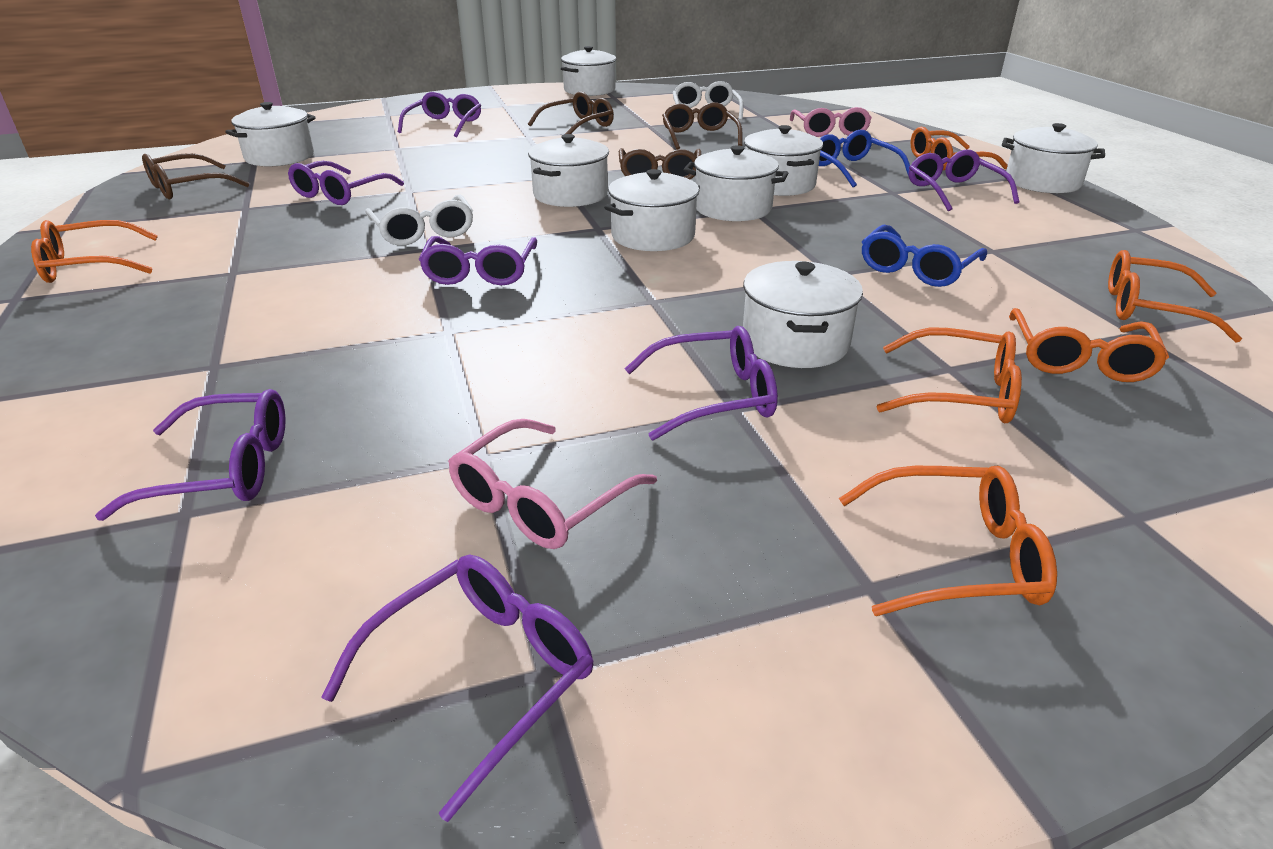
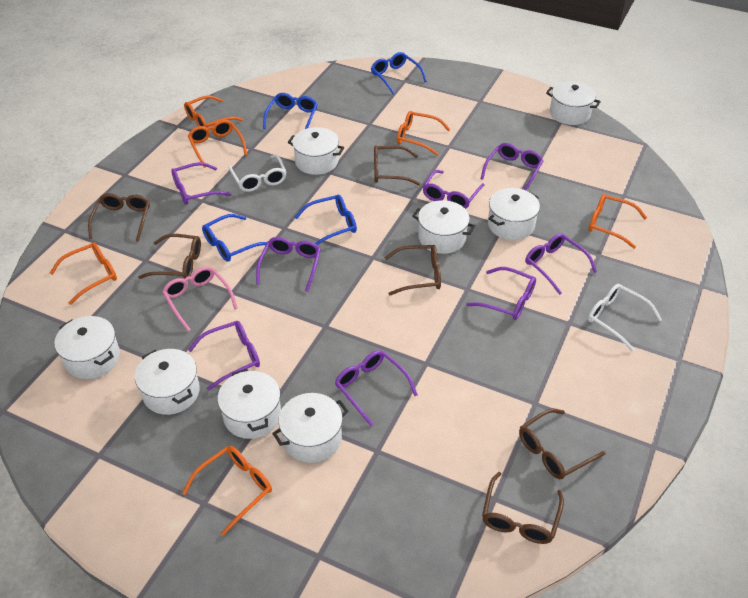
blue glasses: [819,130,910,187] [862,225,987,287] = 2 -> [202,214,267,262] [263,93,318,129] [295,195,357,245] [371,52,427,94] = 4
brown glasses: [142,153,249,199] [528,92,614,134] [619,148,701,180] [662,102,743,150] = 4 -> [88,193,150,242] [138,234,201,279] [374,145,421,185] [384,245,441,296] [482,472,564,544] [519,409,606,479] = 6
pink glasses: [448,419,657,549] [790,107,872,137] = 2 -> [162,266,238,331] = 1
purple glasses: [95,389,286,521] [288,161,404,205] [321,554,593,822] [398,92,481,137] [418,236,537,285] [624,326,778,440] [909,150,1019,211] = 7 -> [171,162,231,205] [188,321,260,391] [256,237,321,292] [335,350,418,426] [423,170,485,209] [466,267,536,320] [481,143,543,190] [525,233,597,295] = 8

